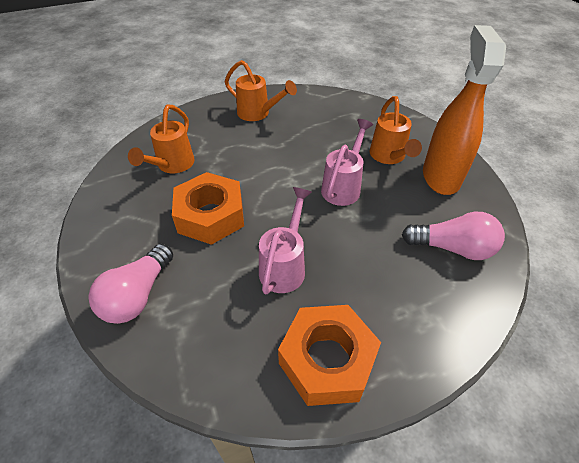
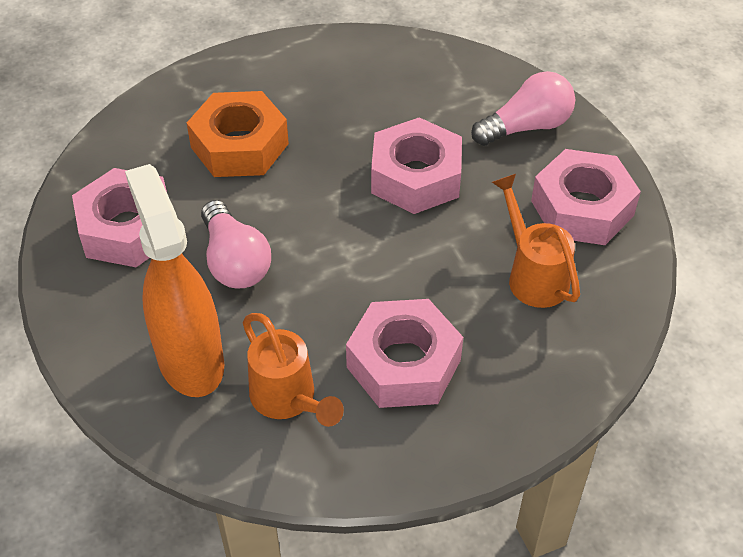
orange nut: [172,172,244,245] [278,305,381,406] = 2 -> [187,91,289,177] = 1
orange watering can: [128,105,195,173] [225,60,297,121] [369,96,422,164] = 3 -> [243,313,344,427] [492,174,580,308] = 2
pink nut: none = 0 -> [72,168,167,267] [346,299,463,408] [371,117,462,214] [531,149,641,245] = 4
pink watering can: [259,187,312,294] [321,119,373,206] = 2 -> none = 0

